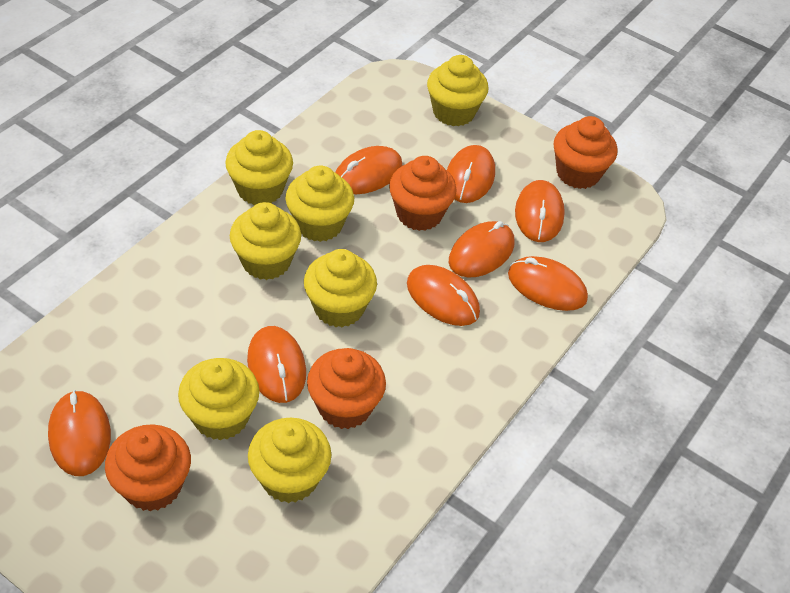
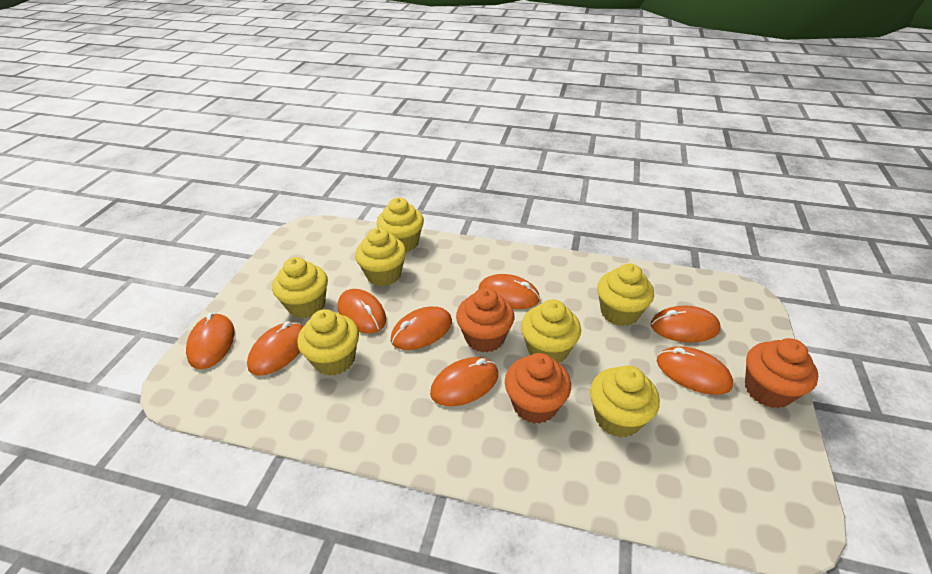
orange cupcake: [105,424,191,512] [307,348,386,429] [389,156,457,231] [554,116,617,189] = 4 -> [456,288,514,353] [505,353,571,424] [745,338,818,408] = 3

